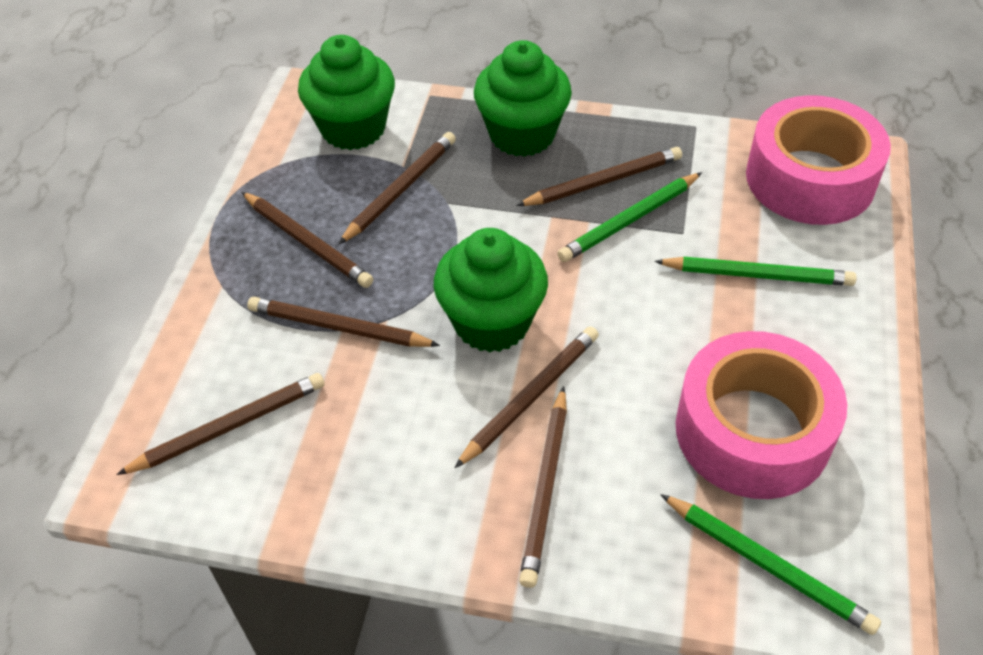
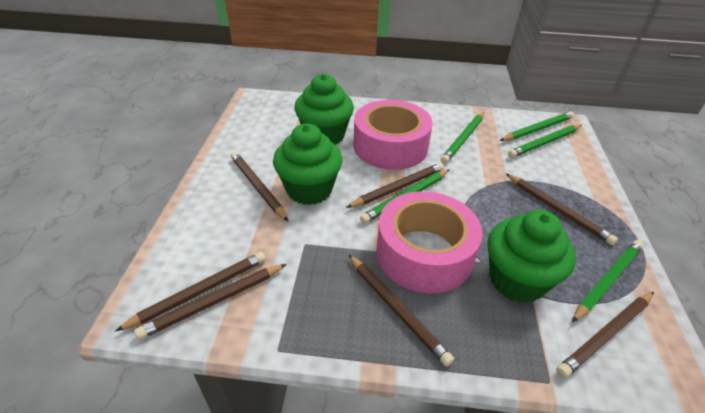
green pencil: [557,172,702,262] [654,256,857,286] [660,494,881,635] = 3 -> [360,169,450,224] [441,112,484,164] [500,111,574,141] [508,125,582,158] [572,240,643,323] = 5

